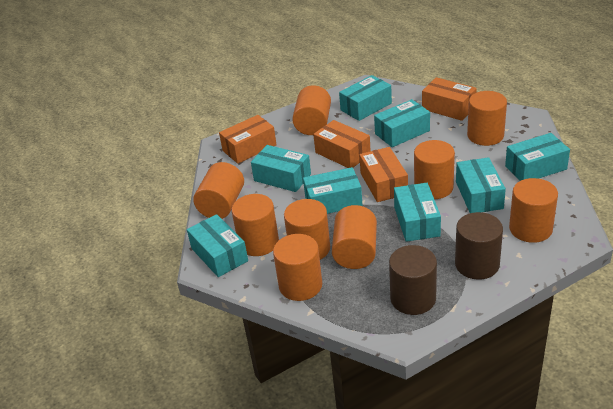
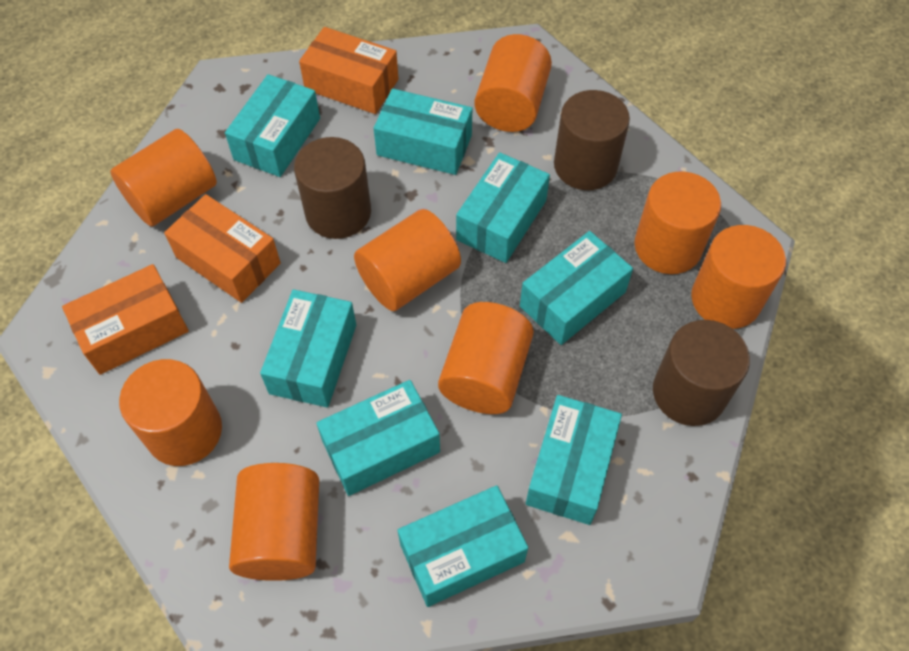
brown cylinder: [389,245,437,315] [455,212,503,280] = 2 -> [294,137,371,239] [554,90,630,190] [653,320,750,426] = 3
orange box: [219,115,277,164] [313,120,371,168] [359,147,408,202] [422,77,477,121] = 4 -> [62,264,189,375] [164,194,281,303] [299,27,398,114] = 3
orange cylinder: [193,162,244,219] [231,194,279,256] [273,234,322,301] [284,199,330,260] [292,85,331,135] [332,205,377,269] [414,140,455,199] [467,91,507,146] [509,178,558,243] = 9 -> [110,129,217,227] [119,359,222,466] [229,463,319,581] [354,209,461,311] [438,302,534,414] [474,34,552,132] [634,171,721,274] [691,225,786,329] = 8

